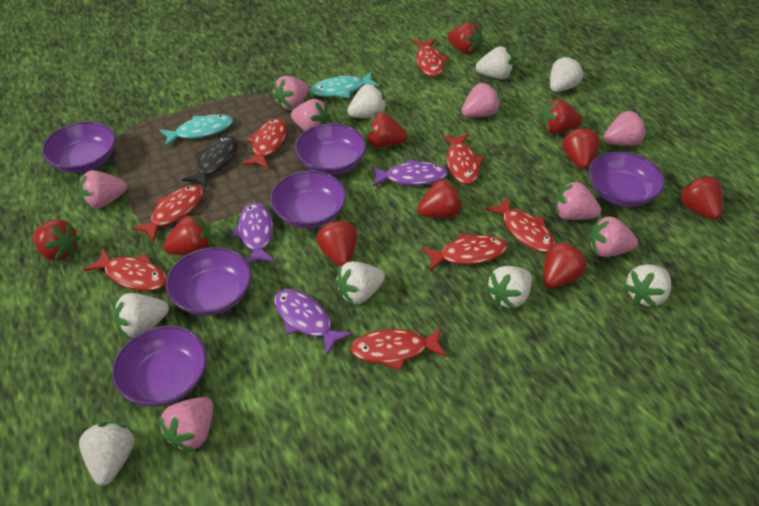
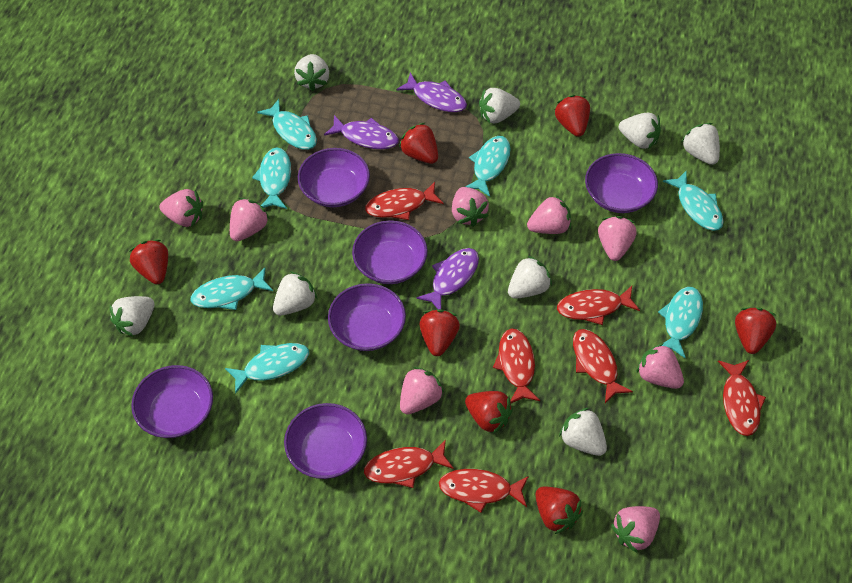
black fish: [182,136,238,188] = 1 -> none = 0
red fish: [84,248,167,291] [132,185,203,242] [242,118,287,169] [350,328,447,371] [413,39,448,77] [422,233,507,271] [442,134,484,184] [485,197,555,253] = 8 -> [364,440,454,488] [365,182,443,220] [439,469,529,513] [493,328,540,403] [557,286,640,325] [573,329,633,403] [718,360,766,436] = 7
red strawberry: [33,219,80,261] [163,214,212,255] [316,219,357,267] [366,112,407,148] [417,178,463,218] [448,23,483,55] [541,99,582,134] [543,241,588,288] [562,126,600,169] [678,175,723,220] = 10 -> [129,239,168,284] [399,123,438,164] [419,309,460,356] [465,391,513,434] [536,487,583,534] [554,95,590,137] [735,307,776,354] = 7
turquoise fish: [160,114,233,147] [311,72,379,98] = 2 -> [190,267,273,310] [225,343,309,394] [252,148,291,209] [257,99,317,150] [465,136,510,197] [658,287,703,359] [663,170,724,231] = 7

